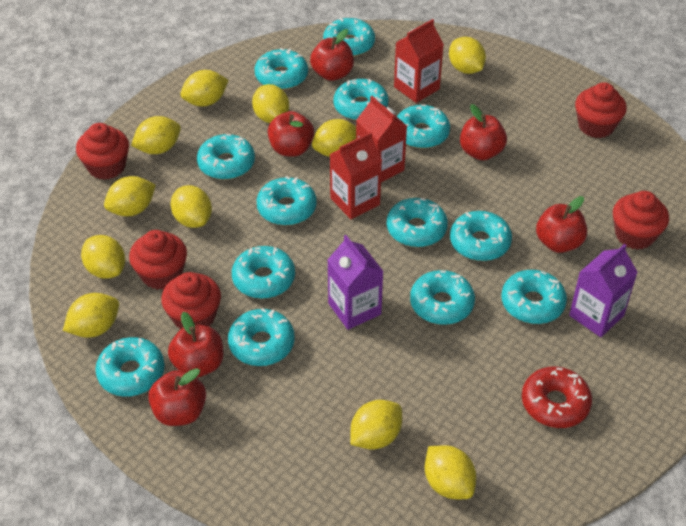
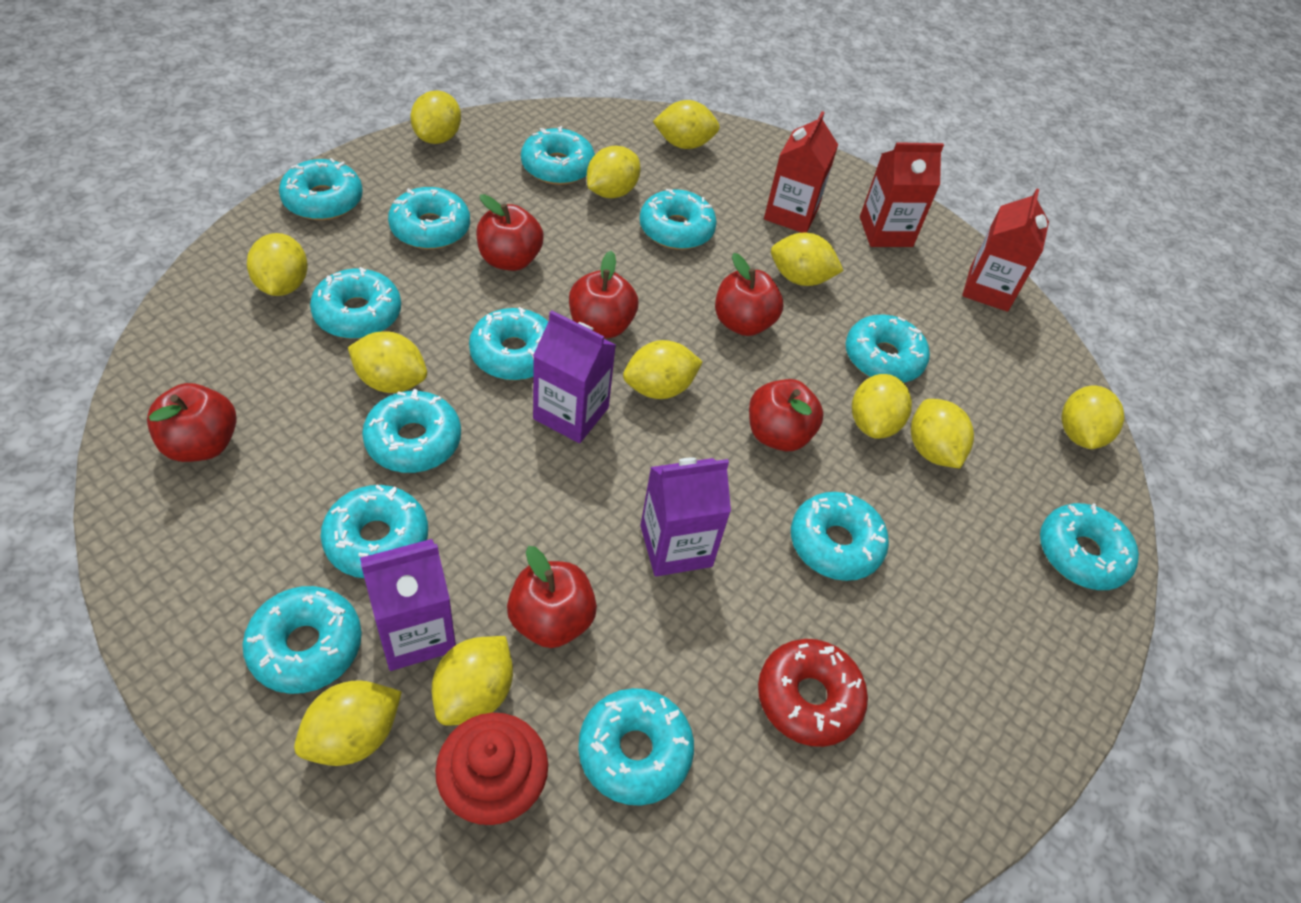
purple carton: [328,235,384,330] [569,244,638,337] = 2 -> [360,539,456,671] [533,310,616,443] [640,458,731,577] = 3
red cupcake: [76,123,129,180] [129,230,187,290] [161,272,221,330] [575,82,627,138] [613,191,669,250] = 5 -> [435,713,548,825] = 1
yellow lemon: [63,293,119,338] [81,235,125,279] [104,176,156,216] [131,116,181,154] [171,185,212,228] [180,70,229,107] [252,84,289,123] [312,119,356,157] [350,400,402,450] [425,445,476,499] [449,37,486,74] = 11 -> [247,233,308,296] [294,680,402,766] [348,331,427,393] [410,90,461,144] [432,636,513,726] [587,146,641,198] [623,340,703,399] [653,100,720,149] [771,233,844,286] [852,374,912,439] [911,399,974,469] [1061,386,1125,449] = 12

